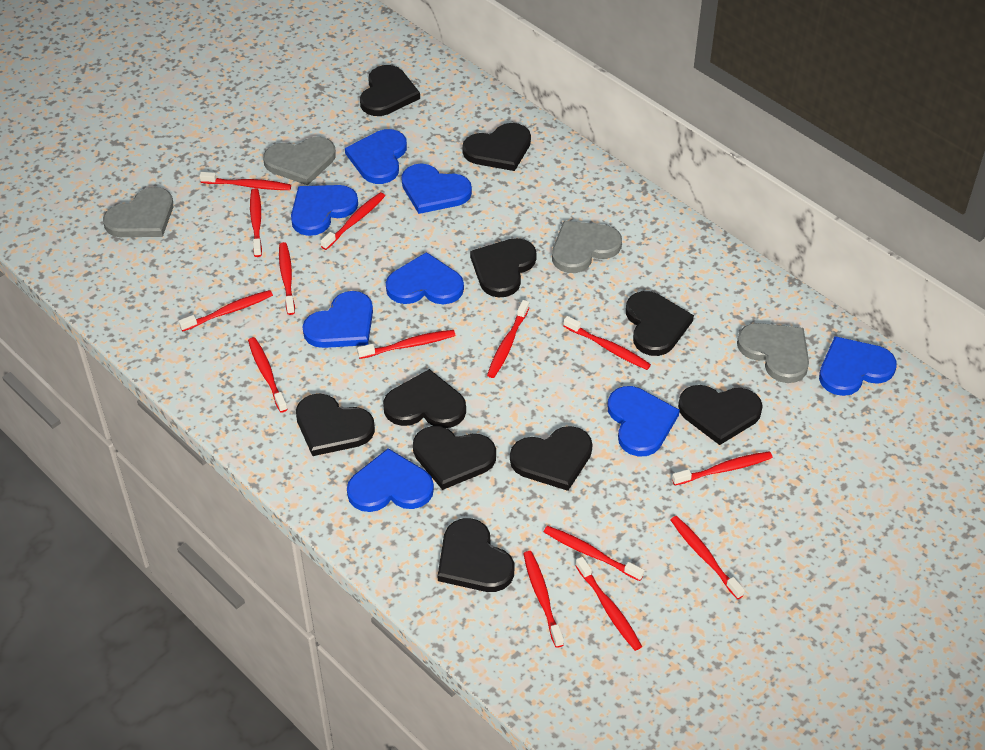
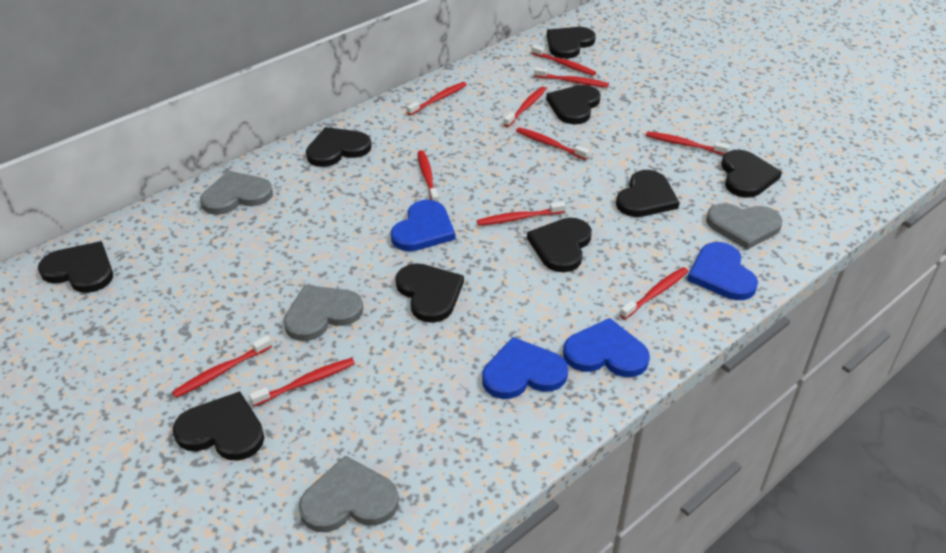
black heart: [296,393,375,456] [360,65,420,116] [383,369,466,428] [413,426,496,490] [438,518,514,592] [462,123,531,171] [470,238,537,297] [510,426,592,491] [626,291,694,356] [678,385,763,445] = 10 -> [38,241,113,293] [173,391,264,460] [306,127,372,167] [395,263,464,323] [527,218,592,272] [546,85,601,124] [547,27,596,59] [616,170,680,217] [721,150,782,198] = 9
blue heart: [291,185,358,236] [302,291,373,348] [345,129,407,184] [347,448,434,512] [386,252,464,304] [401,163,472,214] [608,386,680,456] [819,336,897,396] = 8 -> [391,200,455,251] [482,337,568,399] [563,318,650,377] [687,242,758,300] = 4
red toothbrush: [179,290,273,331] [200,172,291,190] [248,337,288,412] [250,188,262,257] [279,242,295,315] [321,192,385,250] [357,330,455,359] [487,300,529,378] [523,551,564,648] [544,526,644,581] [563,316,651,370] [575,557,642,651] [671,516,745,599] [672,451,773,485] = 14 -> [172,336,272,398] [249,358,355,406] [407,82,467,115] [418,150,439,202] [477,202,566,226] [503,87,546,127] [516,127,589,160] [531,45,596,76] [534,67,609,87] [620,267,688,319] [646,131,729,155] = 11

